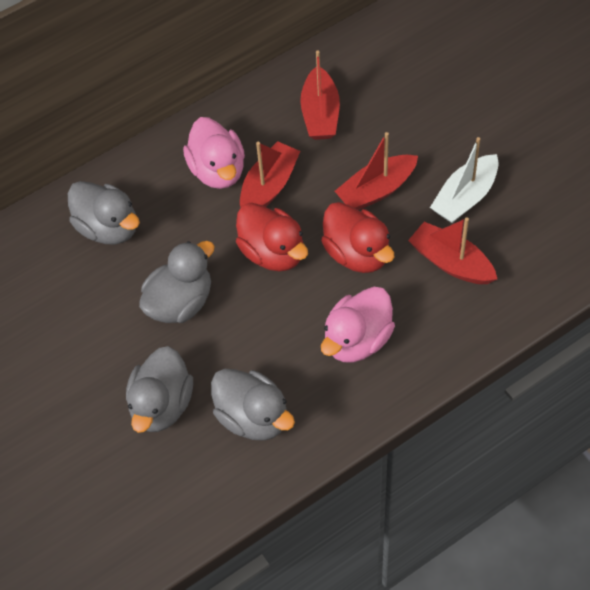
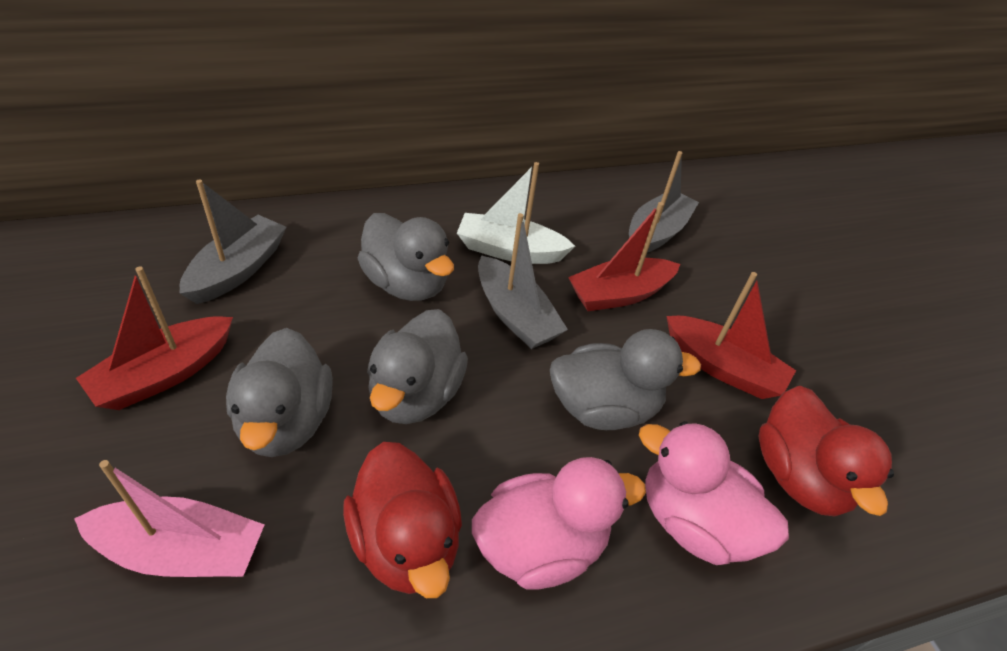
grey boat: none = 0 -> [179,179,286,304] [478,213,568,349] [629,151,699,253] = 3
pink boat: none = 0 -> [74,460,264,577] = 1
red boat: [240,141,300,208] [300,50,340,140] [335,132,418,210] [408,217,497,284] = 4 -> [76,266,233,410] [568,202,680,311] [667,272,796,399] = 3

